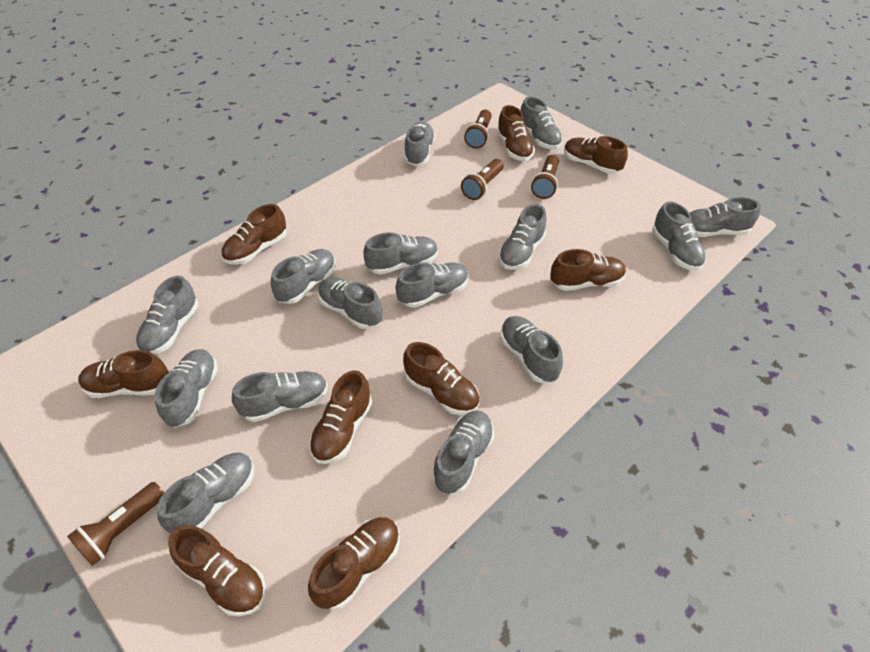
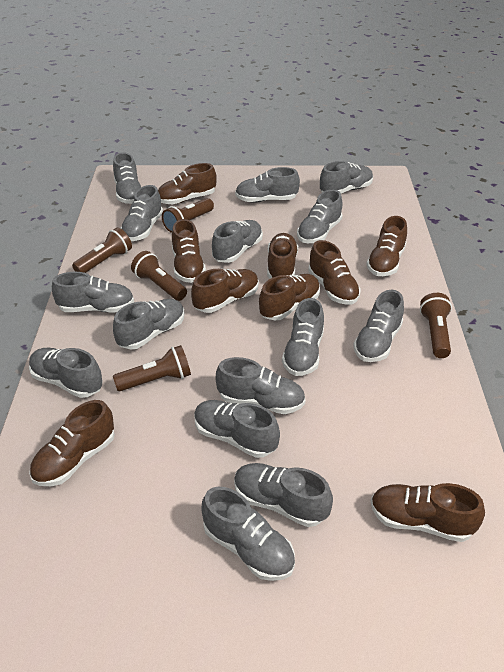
brown flashlight: [67,482,164,566] [461,159,504,200] [464,109,492,149] [531,155,559,199] = 4 -> [72,227,132,273] [113,345,191,391] [131,251,187,301] [162,198,214,233] [420,293,452,358] = 5

